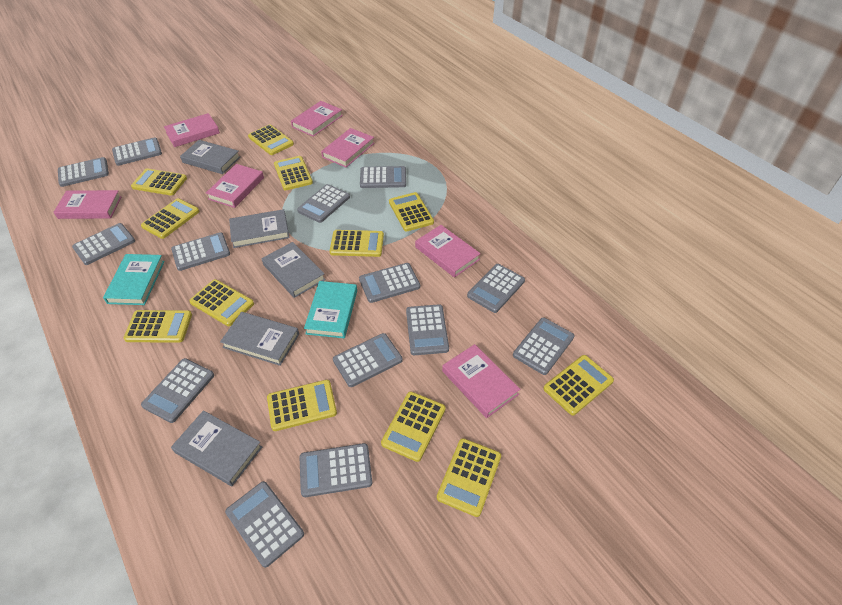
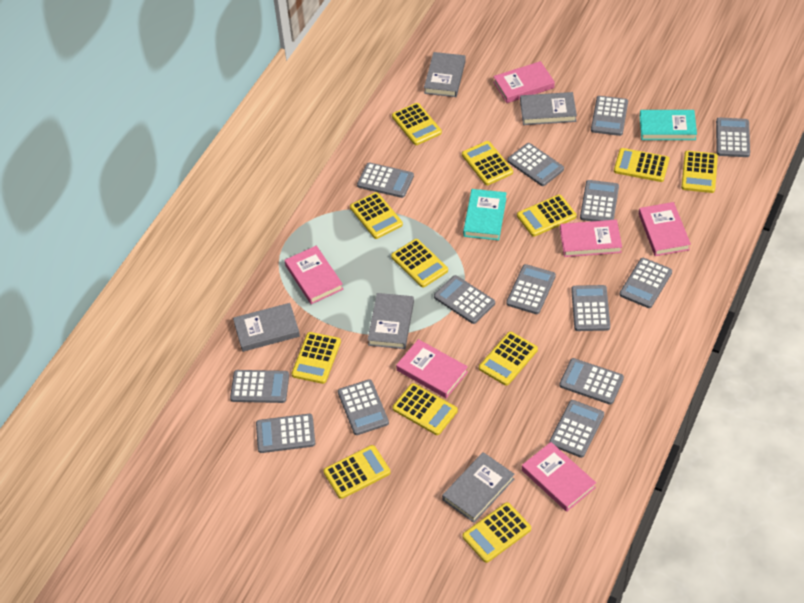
pink book: [53,190,122,219] [164,113,220,147] [206,164,264,208] [291,101,343,137] [321,128,374,167] [415,225,481,278] [442,344,520,418] = 7 -> [285,246,343,304] [396,339,468,398] [493,61,555,103] [522,442,596,512] [560,220,622,257] [639,202,691,256] = 6

